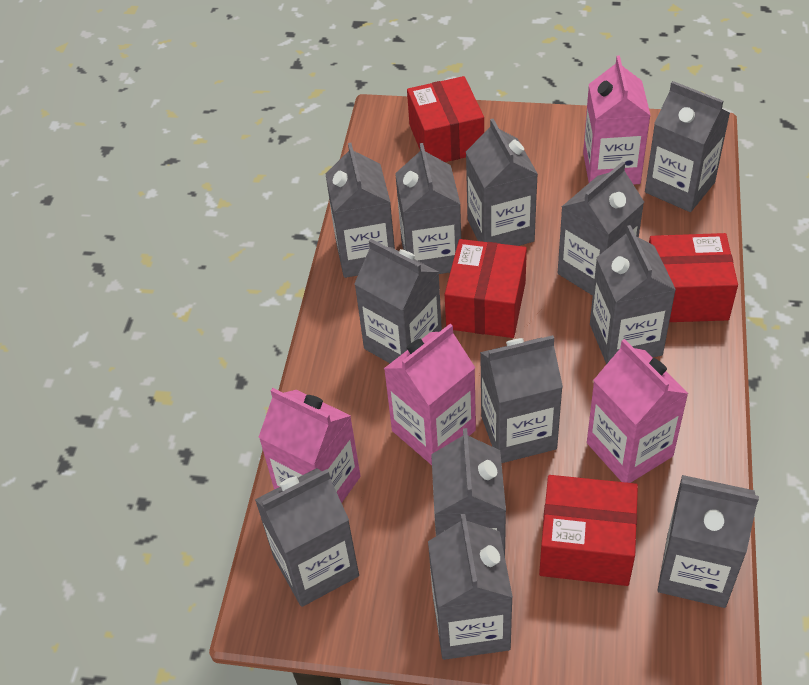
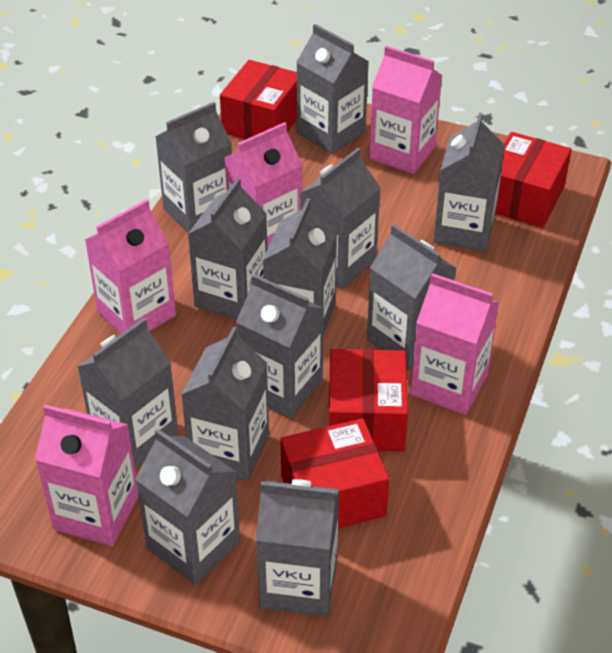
pink carton: [258,388,361,503] [384,324,476,465] [583,56,651,185] [587,339,689,483] = 4 -> [35,404,139,546] [85,199,176,334] [224,122,303,249] [369,46,442,174] [410,273,500,415] = 5

